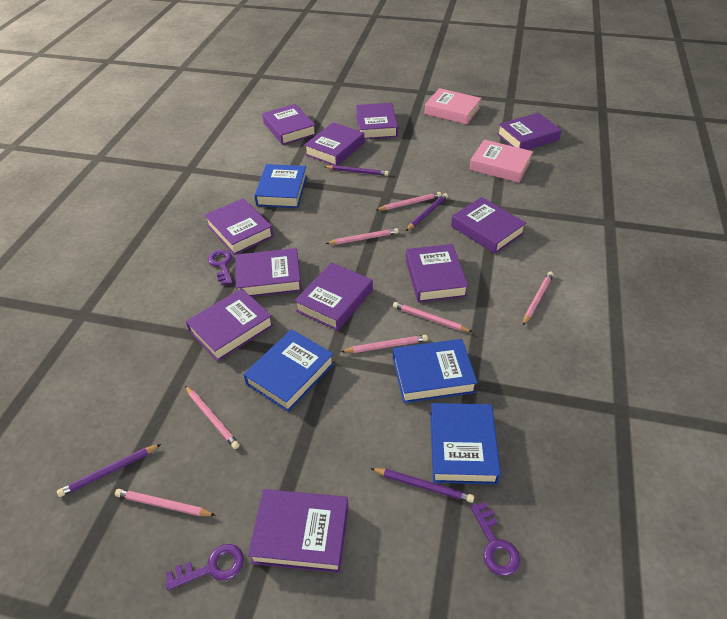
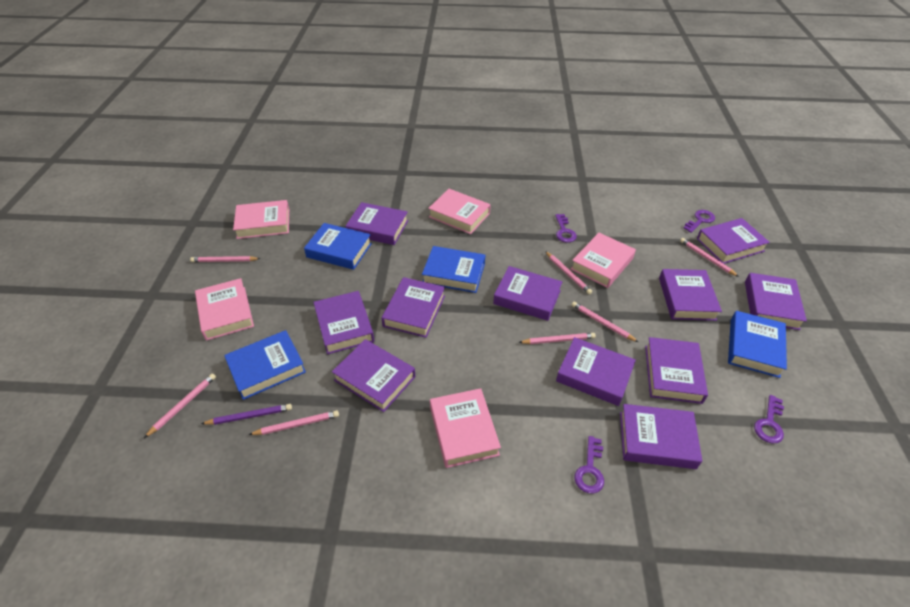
pink book: [424,88,482,124] [469,140,533,183] = 2 -> [195,278,254,341] [233,200,289,239] [428,189,491,234] [430,388,501,468] [571,233,636,288] = 5
purple key: [166,544,244,590] [208,250,233,285] [470,502,520,576] = 3 -> [555,214,577,243] [574,436,604,493] [683,210,715,233] [754,395,784,443] = 4
purple pencil: [57,444,161,497] [324,165,389,176] [370,468,474,503] [406,193,448,231] = 4 -> [201,404,292,425] = 1

